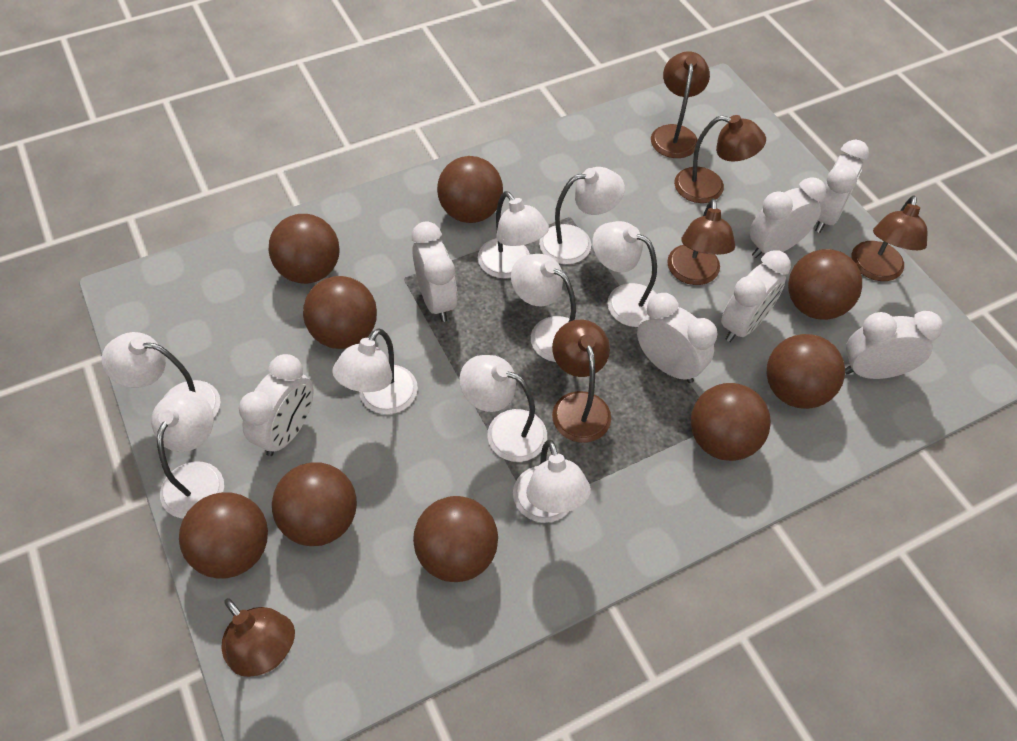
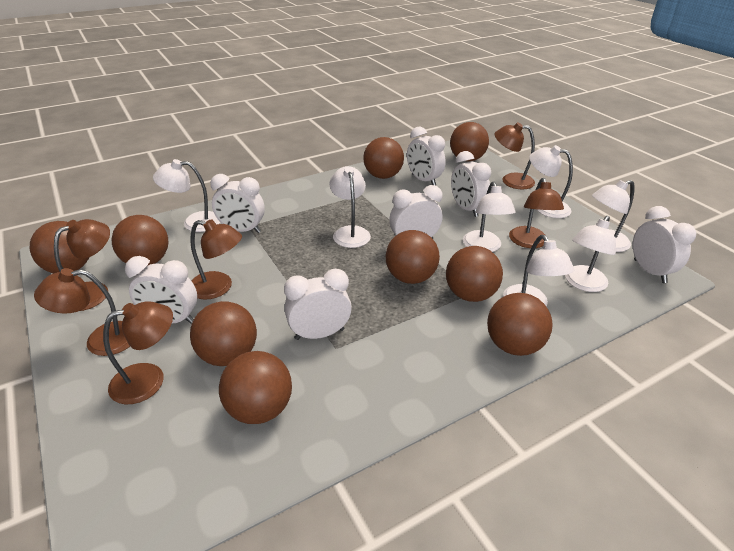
white lamp: [102,332,220,417] [151,390,224,518] [332,328,418,414] [459,355,547,462] [478,191,549,278] [511,254,576,362] [513,440,591,523] [539,167,625,264] [592,221,657,327] = 9 -> [153,159,221,232] [330,166,371,248] [463,182,516,252] [503,235,574,306] [529,145,573,218] [565,216,616,292] [592,180,635,252] = 7

